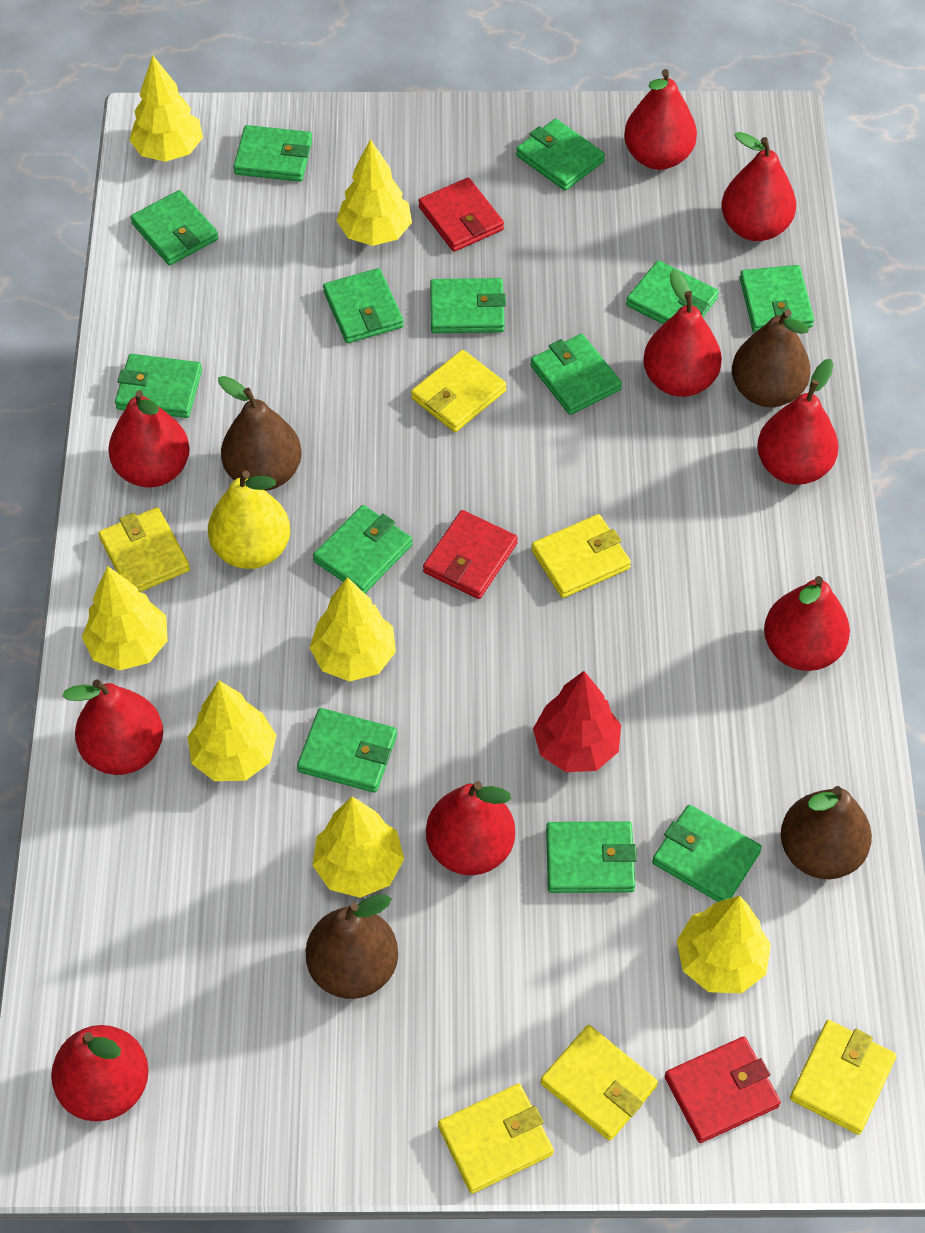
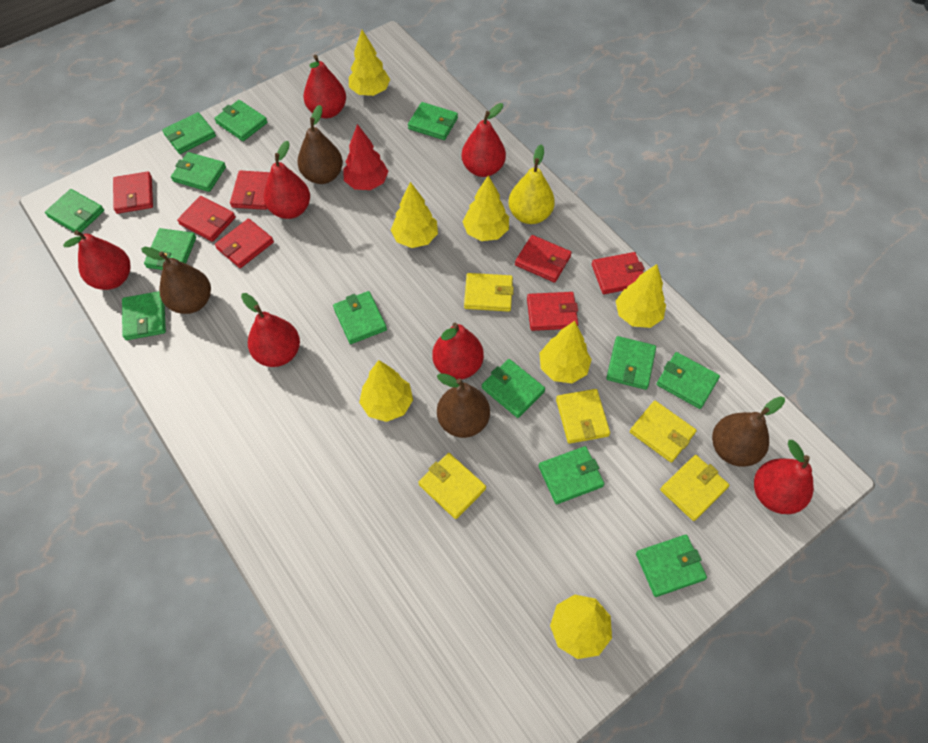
red pear: [51,1025,149,1121] [62,679,163,775] [108,390,190,488] [426,781,515,875] [624,69,697,170] [643,270,722,397] [721,132,796,241] [757,359,839,485] [764,576,850,671] = 9 -> [63,230,131,290] [241,293,300,367] [264,141,310,219] [303,55,346,118] [432,323,484,379] [462,103,506,177] [754,440,814,514] = 7
red wallet: [419,178,504,252] [423,510,518,599] [665,1036,781,1143] = 3 -> [113,171,153,214] [177,196,236,242] [215,219,274,268] [230,171,270,210] [515,235,572,283] [527,292,578,331] [592,252,645,294] = 7
yellow wallet: [99,507,190,592] [411,350,507,432] [438,1084,554,1193] [531,514,631,598] [540,1025,658,1141] [790,1020,897,1135] = 6 -> [418,453,486,519] [464,273,514,312] [556,389,610,444] [630,401,697,462] [660,455,729,521] = 5

